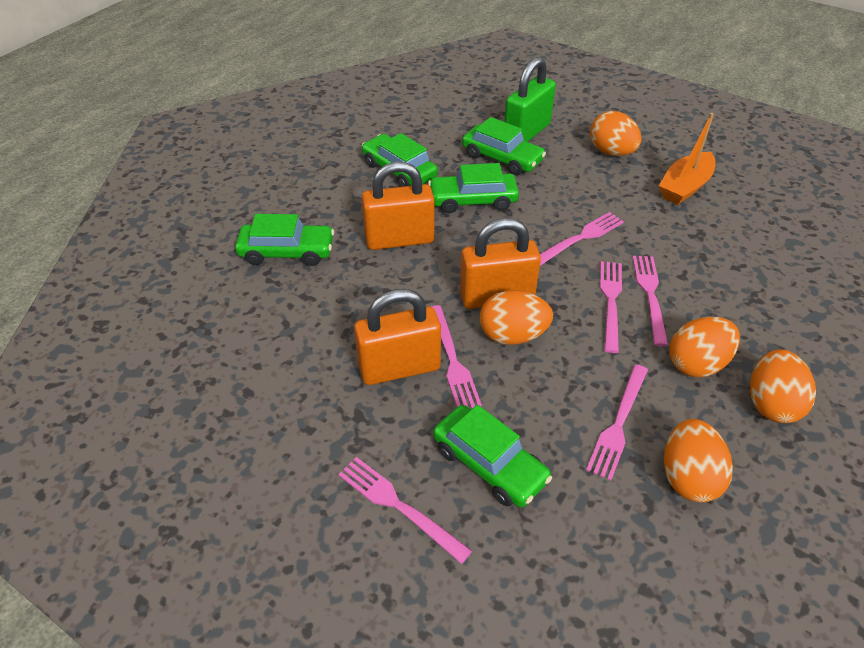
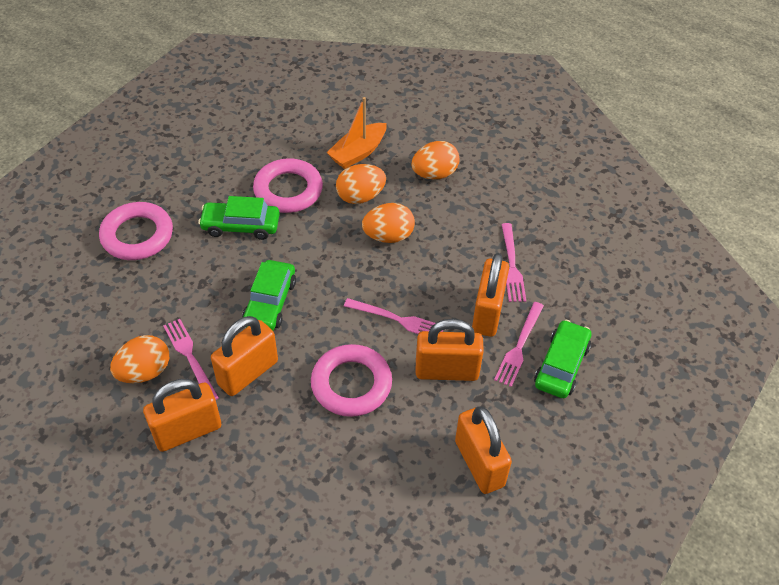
green car: [235,214,334,266] [362,133,438,187] [428,163,519,213] [433,405,552,507] [462,117,546,175] = 5 -> [198,196,280,240] [242,260,296,330] [534,320,591,398] = 3
green padlock: [504,57,556,142] = 1 -> none = 0
orange egg: [480,290,553,345] [590,111,641,156] [664,419,733,502] [669,316,740,377] [750,349,816,423] = 5 -> [110,335,169,383] [336,164,386,204] [362,203,415,243] [412,141,459,179] = 4
orange padlock: [354,289,441,385] [362,162,434,250] [460,218,541,309] = 3 -> [143,379,221,452] [211,316,278,396] [416,319,484,381] [455,406,512,494] [472,253,509,337] = 5
pink fork: [338,457,472,564] [431,305,482,408] [540,212,624,266] [586,364,648,480] [600,261,622,353] [633,256,668,347] = 6 -> [163,319,219,400] [344,298,443,334] [494,302,544,387] [502,223,526,302] = 4
pink ring: none = 0 -> [99,202,173,260] [253,158,323,213] [311,344,392,417] = 3

